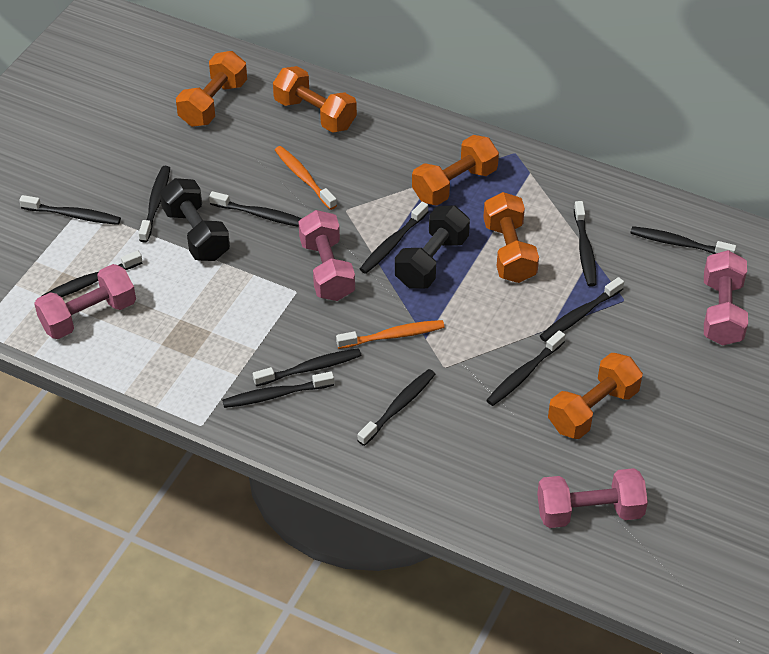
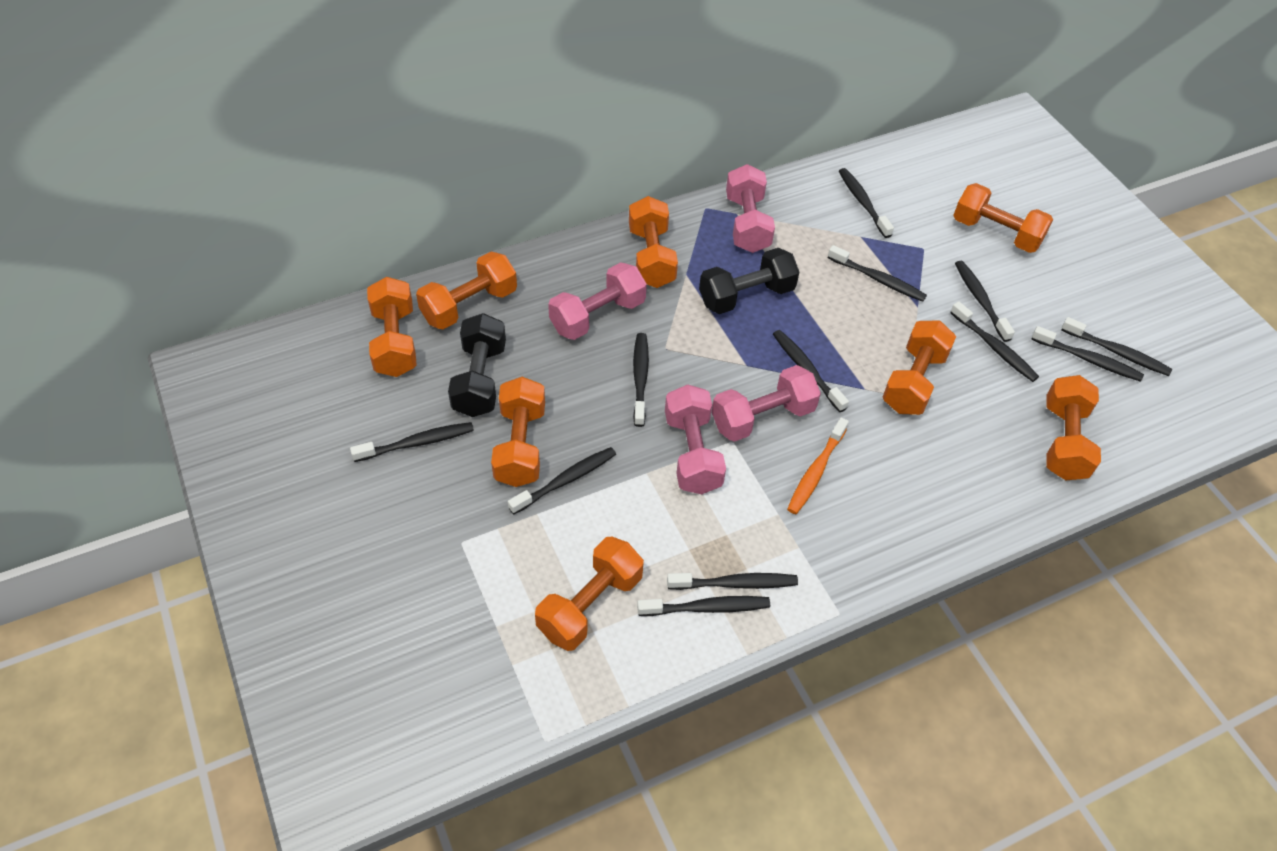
orange dumbbell: [176,51,247,127] [273,66,357,133] [412,135,499,206] [483,192,539,283] [548,353,643,439] = 5 -> [367,277,417,377] [416,252,517,329] [491,377,545,487] [535,537,644,651] [629,196,678,288] [882,320,956,415] [953,183,1053,253] [1046,375,1101,480] = 8
orange toothbrush: [275,146,337,210] [336,320,445,349] = 2 -> [787,417,849,514] = 1

